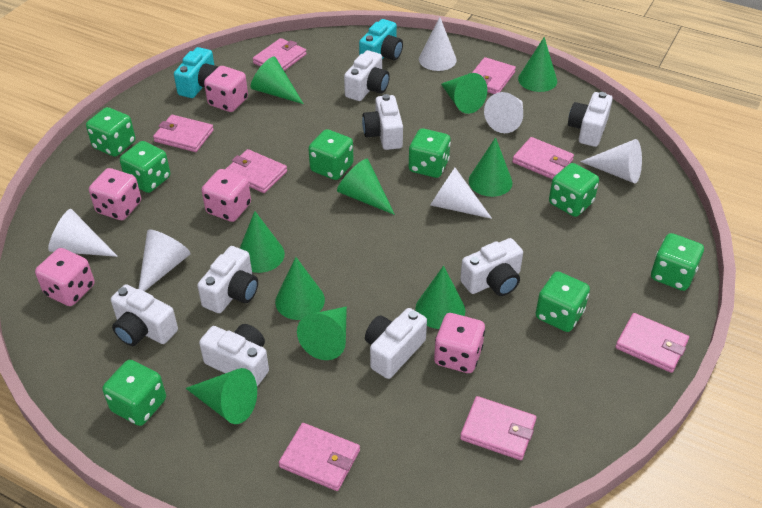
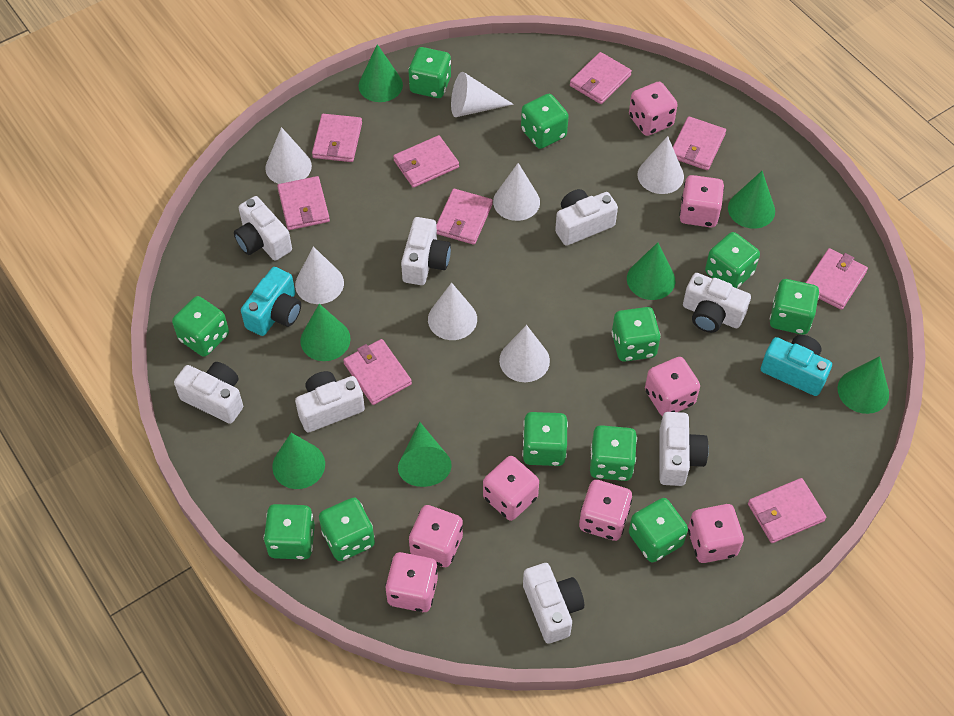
green cone: [185,368,257,424] [240,211,285,273] [251,56,304,104] [275,257,325,320] [297,307,347,360] [337,159,395,215] [415,266,465,329] [441,73,487,114] [469,137,512,197] [518,37,557,92] = 10 -> [272,433,325,489] [300,304,351,361] [359,44,403,102] [398,422,452,487] [627,242,675,300] [728,171,775,229] [838,356,889,414] = 7
green dice: [86,107,136,157] [102,360,166,426] [120,141,170,193] [308,129,354,180] [408,128,451,178] [535,271,590,332] [549,163,599,217] [651,233,704,291] = 8 -> [172,296,229,357] [264,504,315,560] [319,498,375,561] [408,47,451,98] [521,94,569,149] [522,412,568,466] [590,425,637,481] [612,307,661,362] [629,498,688,563] [705,232,760,288] [770,279,819,335] = 11
pink dice: [35,248,95,306] [89,168,141,220] [202,169,251,222] [204,66,248,112] [434,313,485,373] = 5 -> [385,552,438,612] [409,505,463,567] [483,456,539,521] [579,480,632,541] [629,82,678,136] [645,357,700,416] [679,175,724,227] [688,504,744,563] = 8
pink wallet: [153,115,214,152] [225,149,287,193] [253,38,307,71] [279,423,360,491] [460,396,537,460] [472,57,516,94] [512,137,574,179] [615,313,689,373] = 8 -> [277,176,330,230] [312,114,362,162] [343,339,412,405] [393,135,459,188] [436,189,493,245] [570,52,632,104] [673,116,726,170] [748,478,826,543] [806,248,868,310] = 9
white cone: [48,209,118,257] [139,229,191,291] [419,17,457,71] [430,168,492,219] [484,92,523,133] [580,139,642,183] = 6 -> [265,127,312,184] [295,246,344,304] [428,283,477,340] [451,72,514,117] [493,163,540,221] [499,325,550,382] [637,136,684,194] = 7

